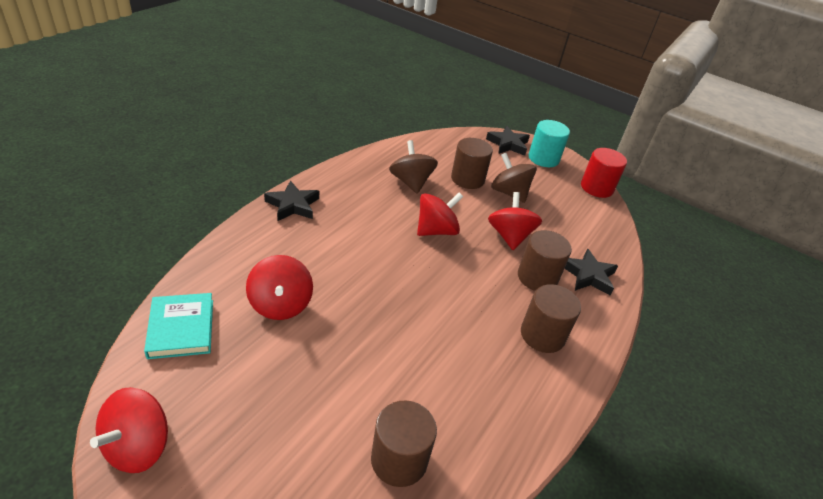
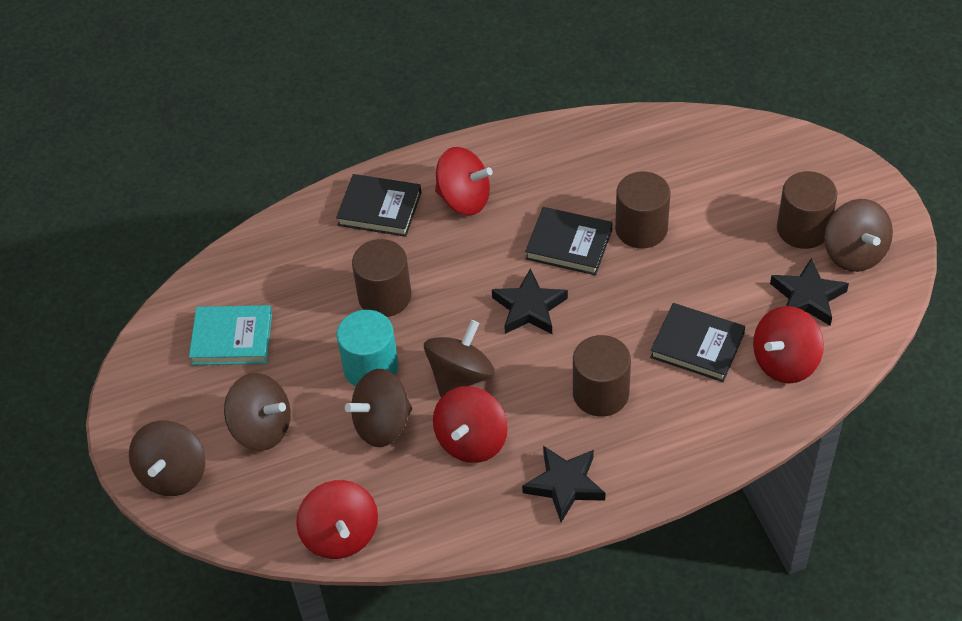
black book: none = 0 -> [336,174,421,237] [525,207,612,275] [650,303,745,382] = 3
brown spinning top: [389,140,438,194] [491,153,537,203] = 2 -> [129,421,205,496] [224,373,291,451] [345,369,412,447] [424,320,495,397] [824,199,893,272] = 5
red cylinder: [581,148,627,198] = 1 -> none = 0

